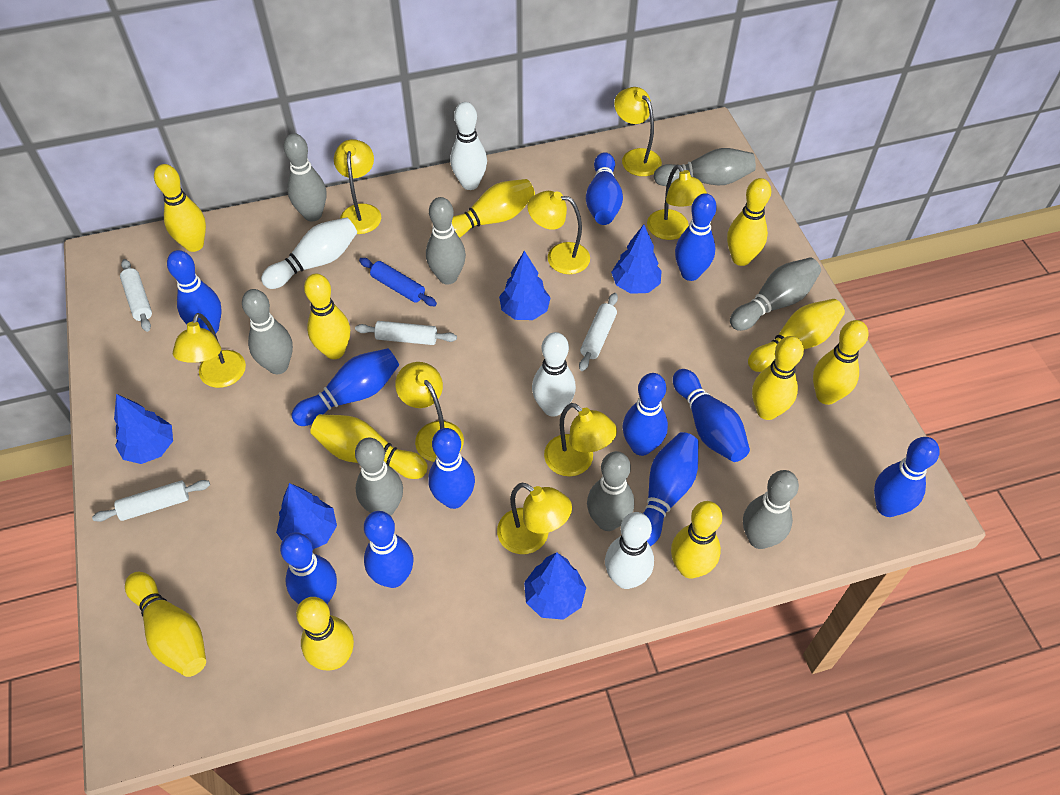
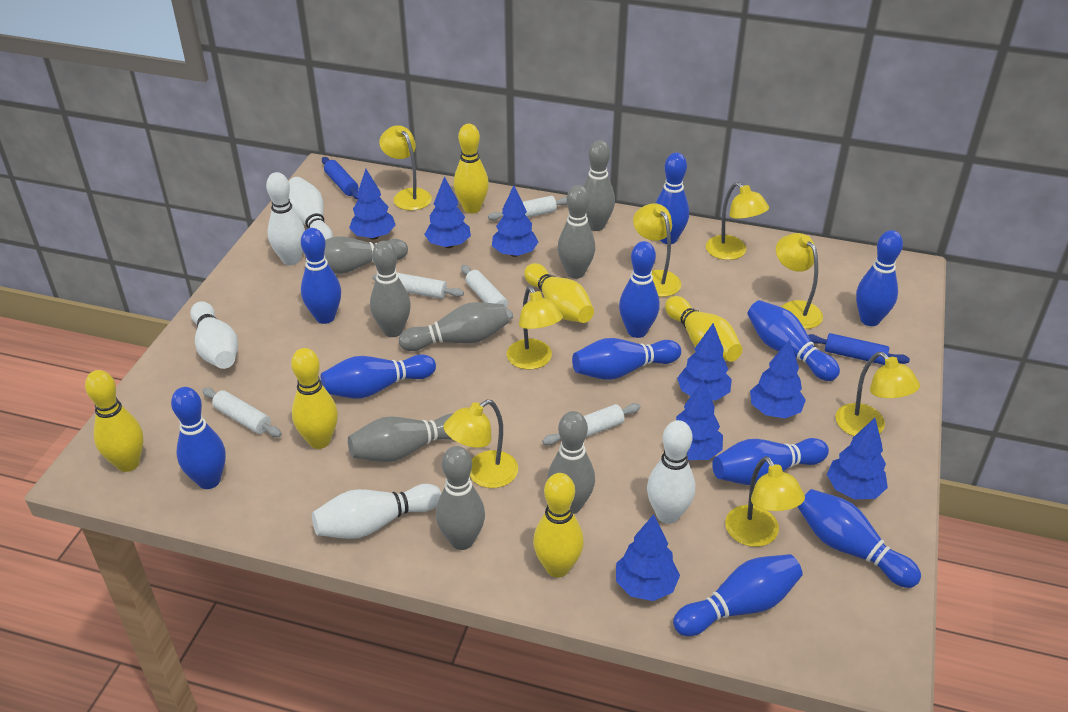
blue rolling pin: [359,258,437,306] = 1 -> [322,157,359,199] [808,333,910,365] = 2
blue tree: [114,394,173,464] [276,483,337,549] [499,251,551,320] [524,552,586,620] [611,224,662,294] = 5 -> [349,169,396,240] [424,177,471,248] [492,186,538,257] [616,514,680,601] [676,380,723,460] [677,323,732,400] [750,339,806,418] [827,418,888,499] = 8
white bowling pin: [261,217,357,289] [450,102,487,190] [532,332,576,417] [605,512,654,589] = 4 -> [190,301,238,369] [266,172,305,265] [289,177,333,240] [312,484,441,539] [647,420,695,524] = 5
white rolling pin: [92,480,210,522] [120,259,152,332] [355,321,457,345] [579,293,618,371] = 4 -> [202,388,282,437] [372,273,464,299] [461,265,513,320] [488,196,567,220] [542,403,641,445] = 5
yellow bowling pin: [125,572,206,677] [154,164,206,252] [296,597,354,670] [304,274,350,359] [310,414,428,479] [452,179,535,238] [671,501,722,579] [727,178,771,266] [748,299,845,372] [752,336,804,420] [813,320,869,405] = 11 -> [85,370,144,472] [291,348,338,449] [454,124,489,214] [524,263,594,323] [533,473,584,578] [665,296,742,362] = 6

